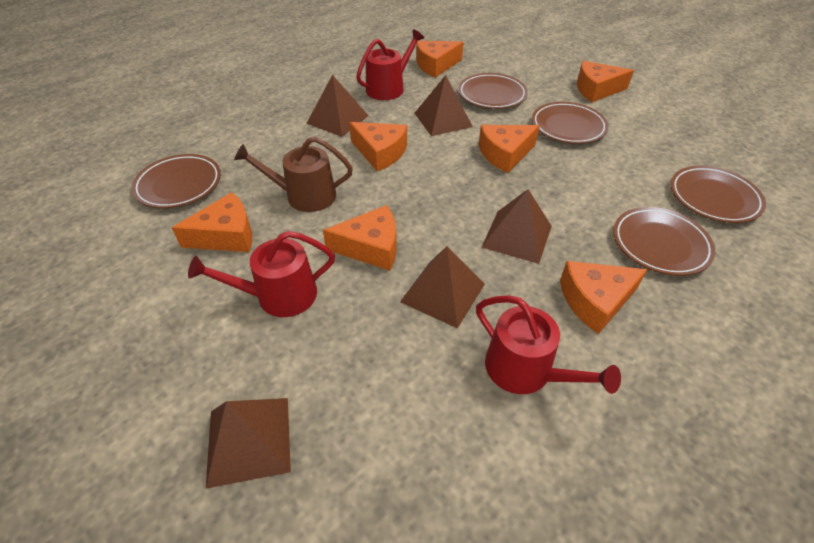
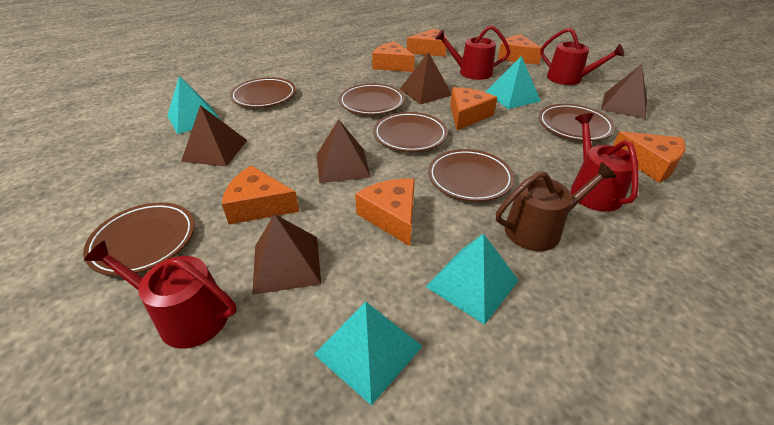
brown plate: [132,154,221,208] [458,73,528,109] [532,102,608,144] [613,207,715,276] [670,166,766,223] = 5 -> [83,202,195,276] [230,77,296,108] [339,83,405,115] [374,112,448,152] [428,149,514,201] [539,104,615,141] = 6
red watering can: [188,231,335,317] [356,29,424,100] [476,295,621,394] = 3 -> [84,240,237,349] [435,25,510,80] [540,28,624,85] [571,113,639,212] = 4
turquoise pyramid: none = 0 -> [167,76,220,134] [314,302,422,405] [426,233,519,325] [486,56,541,109] = 4

